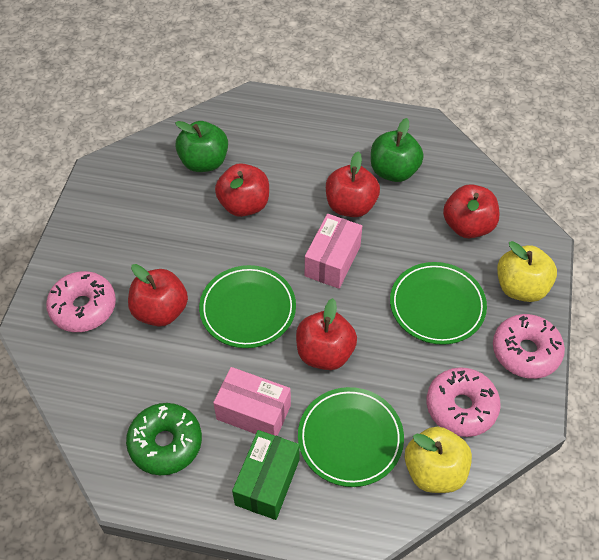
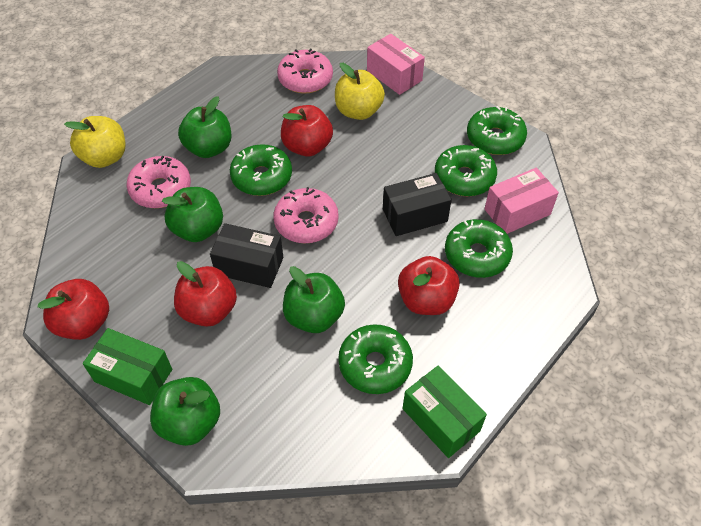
black box: none = 0 -> [210,223,283,288] [383,173,452,236] = 2
green apple: [175,121,228,172] [371,118,424,182] = 2 -> [150,377,220,446] [162,187,223,242] [178,96,231,158] [283,266,345,333] = 4
green box: [232,430,299,520] = 1 -> [83,328,172,405] [402,365,487,458] = 2
green donut: [126,403,202,475] = 1 -> [230,144,292,196] [338,324,413,394] [435,145,497,196] [445,219,513,278] [467,106,527,155] = 5
green plate: [199,265,296,348] [298,387,404,487] [390,262,487,345] = 3 -> none = 0
red apple: [128,264,188,327] [215,163,269,217] [296,298,357,370] [326,151,380,217] [443,184,500,238] = 5 -> [38,279,109,340] [174,261,237,327] [281,105,333,157] [398,256,460,315] = 4

